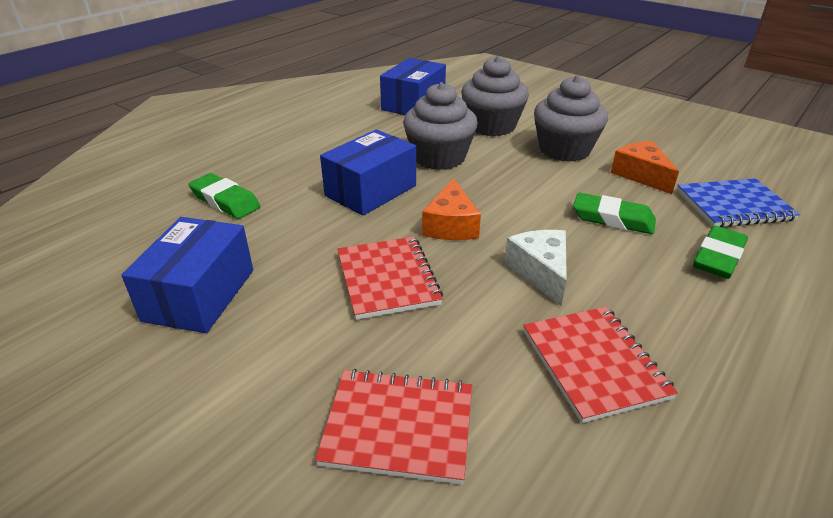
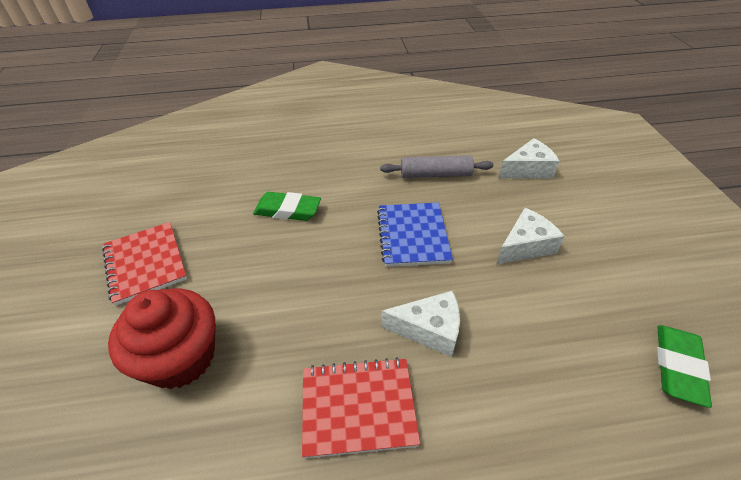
blue box: [121,217,253,333] [320,130,416,216] [380,58,446,115] = 3 -> none = 0
green eraser: [188,173,261,219] [573,193,656,234] [693,226,748,279] = 3 -> [253,192,321,221] [657,325,712,408] = 2
grey cupcake: [403,82,478,170] [461,56,529,136] [534,76,608,162] = 3 -> none = 0
grey rolling pin: none = 0 -> [380,155,493,178] = 1
orange cheese: [422,178,481,240] [611,141,679,194] = 2 -> none = 0
red cupcake: none = 0 -> [108,289,216,389] = 1
red notebook: [315,369,472,484] [337,237,443,320] [523,307,678,423] = 3 -> [102,222,187,306] [302,357,420,459] = 2
white cheese: [504,230,567,306] = 1 -> [381,291,460,357] [496,208,565,264] [498,138,560,178] = 3

